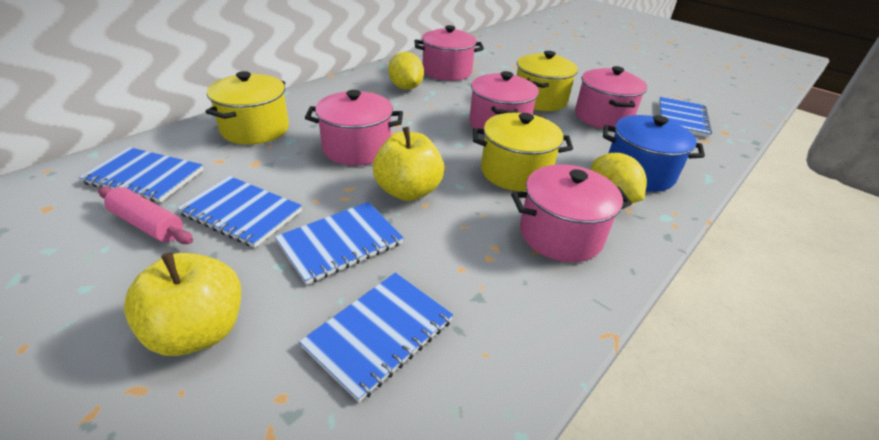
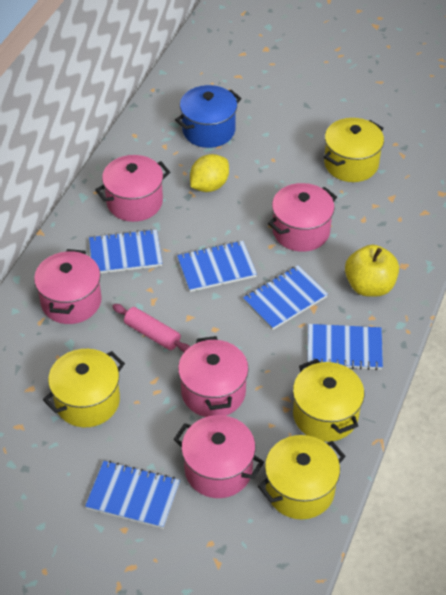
yellow apple: [124,252,241,356] [373,127,444,201] = 2 -> [345,245,399,297] = 1
yellow lemon: [388,52,424,90] [590,153,647,203] = 2 -> [190,154,229,192] = 1
yellow pot: [206,71,289,144] [473,113,573,191] [516,51,578,111] = 3 -> [43,349,125,427] [258,435,346,519] [293,359,364,442] [324,118,384,182] = 4

